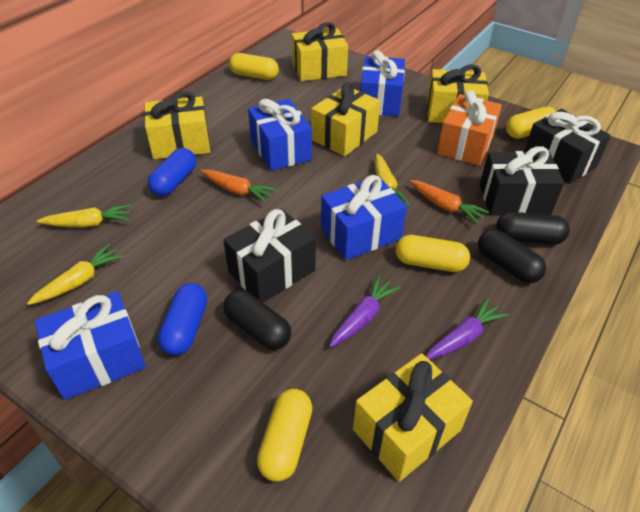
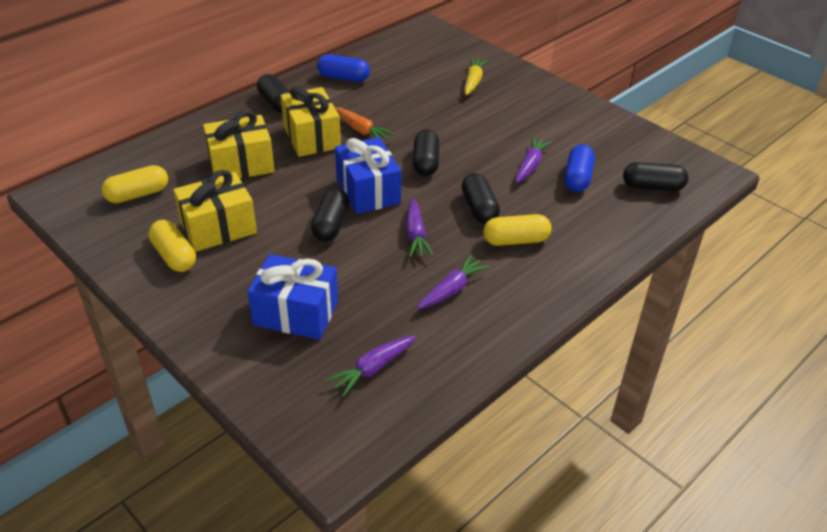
black capsule: [223,290,291,350] [478,229,546,283] [496,212,570,245] = 3 -> [257,74,290,113] [311,188,349,241] [413,129,439,176] [462,173,500,224] [623,162,688,191] = 5
black gift: [223,208,316,302] [480,146,564,216] [524,109,611,184] = 3 -> none = 0
blue gift: [35,291,146,400] [248,99,312,171] [321,175,407,260] [360,50,405,116] = 4 -> [247,254,338,340] [335,137,401,214] = 2
orange carrot: [201,169,277,203] [409,180,489,225] = 2 -> [335,107,395,139] = 1
orange gift: [437,90,502,166] = 1 -> none = 0
purple carrot: [329,275,401,347] [426,298,509,360] = 2 -> [326,335,416,397] [406,198,433,258] [417,255,490,309] [516,137,552,183] = 4
yellow capsule: [229,53,279,80] [257,389,312,482] [396,235,470,272] [506,107,556,139] = 4 -> [101,165,168,203] [148,220,196,272] [483,214,552,246] = 3
yellow carrot: [27,244,124,305] [37,204,131,228] [375,154,410,206] = 3 -> [464,58,488,95] = 1
yellow gift: [144,91,210,159] [292,22,348,81] [311,82,380,156] [353,353,473,482] [427,64,489,123] = 5 -> [173,170,257,252] [203,111,275,178] [281,86,341,157] = 3

